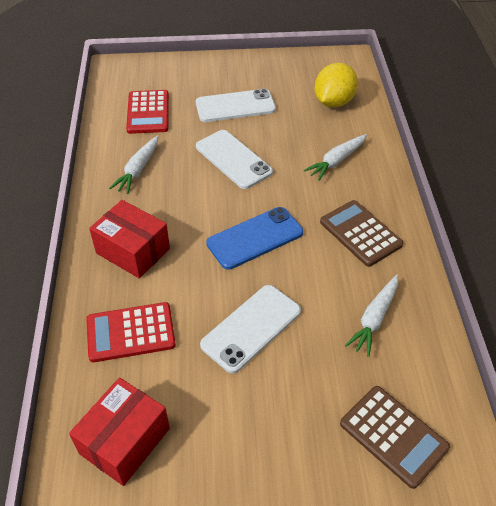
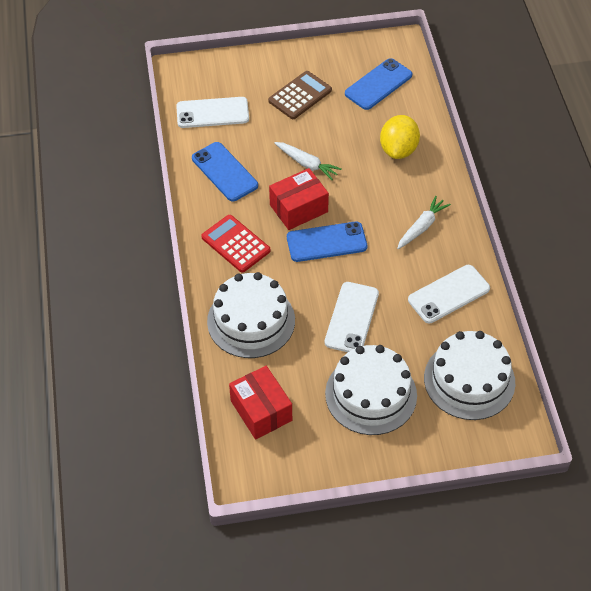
blue phone: [206,207,303,270] = 1 -> [192,142,258,202] [287,222,367,262] [345,58,412,110] = 3
brown calculator: [320,200,403,267] [340,386,450,489] = 2 -> [268,71,332,119] = 1
red calculator: [86,302,176,362] [126,90,169,134] = 2 -> [201,215,271,273] = 1
white cake: none = 0 -> [207,272,295,358] [325,345,417,435] [424,331,515,420] = 3
white carrot: [109,136,158,194] [304,134,367,181] [345,275,398,357] = 3 -> [274,142,342,180] [397,196,451,249] = 2

